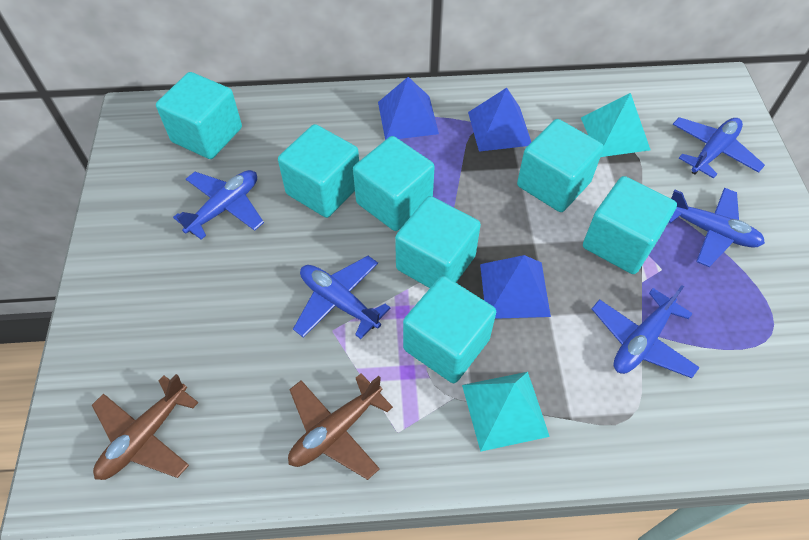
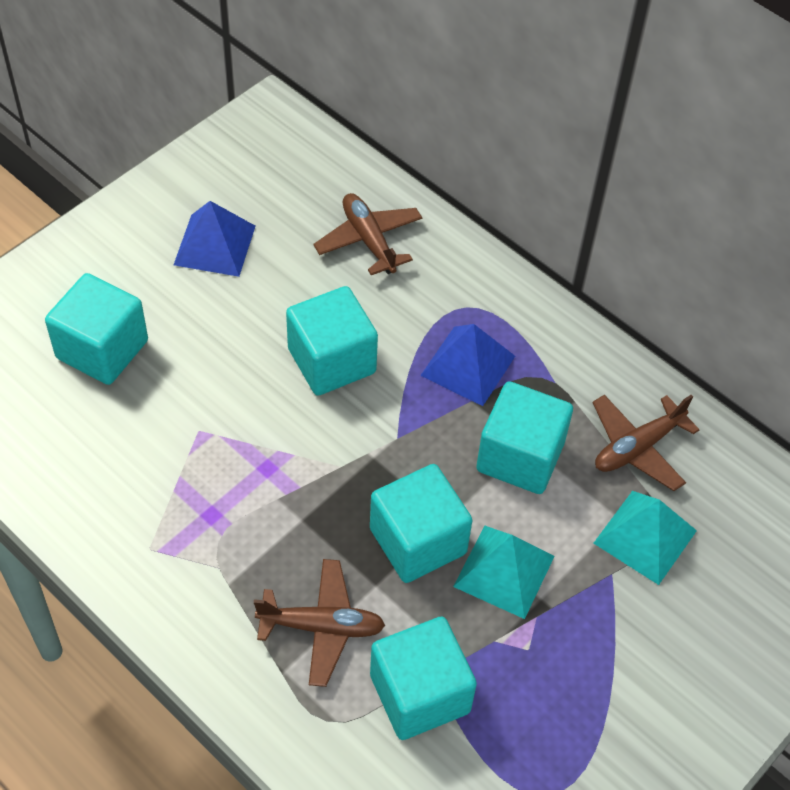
blue plane: [173,170,264,240] [293,256,391,339] [592,285,700,378] [669,188,765,267] [673,117,765,179] = 5 -> none = 0
blue pyramid: [378,77,439,140] [468,88,531,152] [480,255,551,319] = 3 -> [174,201,255,277] [420,324,515,406] = 2
brown plane: [92,374,198,480] [288,373,393,480] = 2 -> [254,559,385,687] [313,193,422,275] [592,395,700,491] = 3
turquoise cube: [156,72,242,159] [278,124,359,218] [353,136,435,231] [395,196,481,288] [403,276,496,383] [517,119,604,212] [583,176,677,274] = 7 -> [45,273,148,385] [286,286,378,396] [370,464,472,583] [370,617,477,740] [476,381,573,494] = 5

